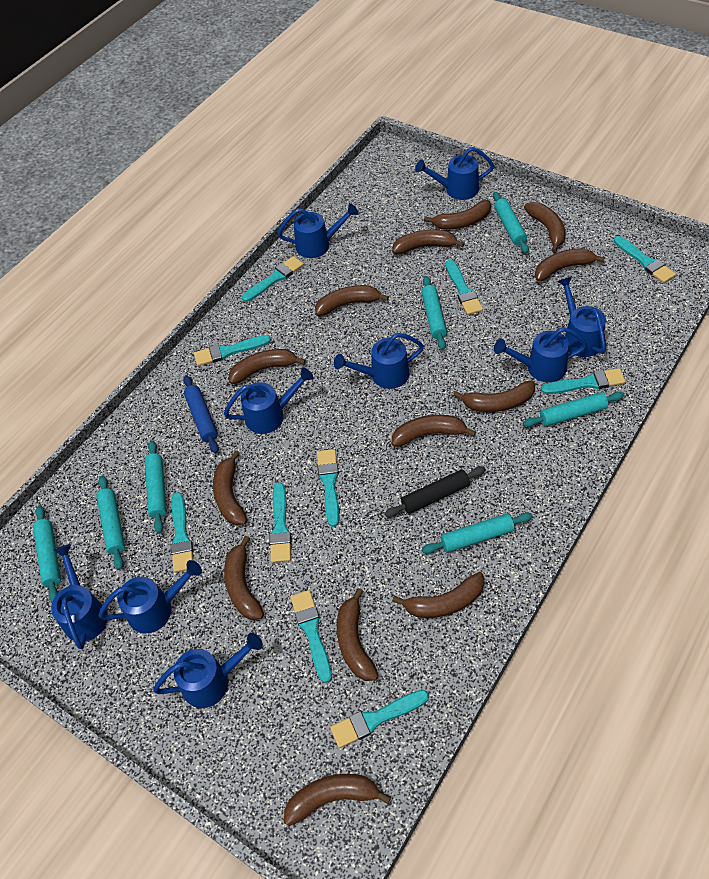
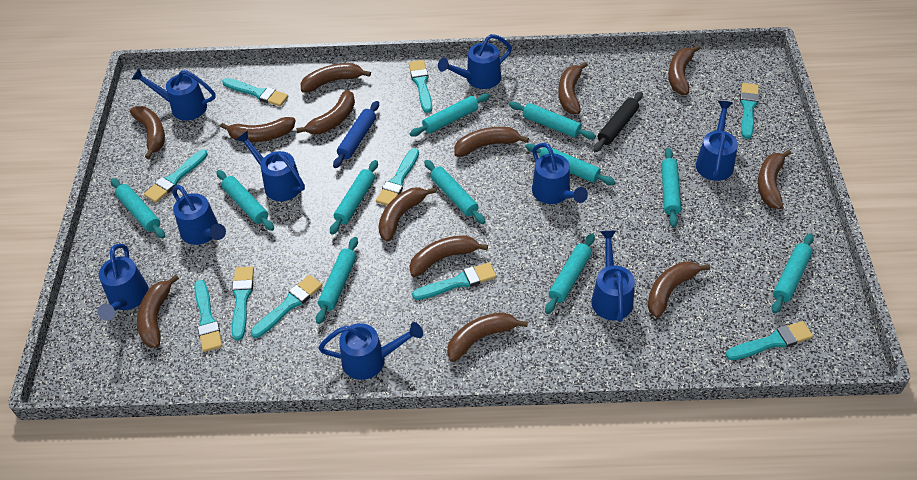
turquoise rolling pin: [33,505,61,601] [96,475,125,570] [145,440,167,534] [421,276,447,350] [422,512,533,554] [493,192,529,253] [523,392,624,427] = 7 -> [111,178,165,239] [216,170,274,231] [316,237,358,324] [330,160,378,235] [410,93,490,137] [424,160,486,224] [509,102,596,140] [526,144,615,185] [545,233,595,314] [661,148,681,227] [772,233,814,314] = 11

